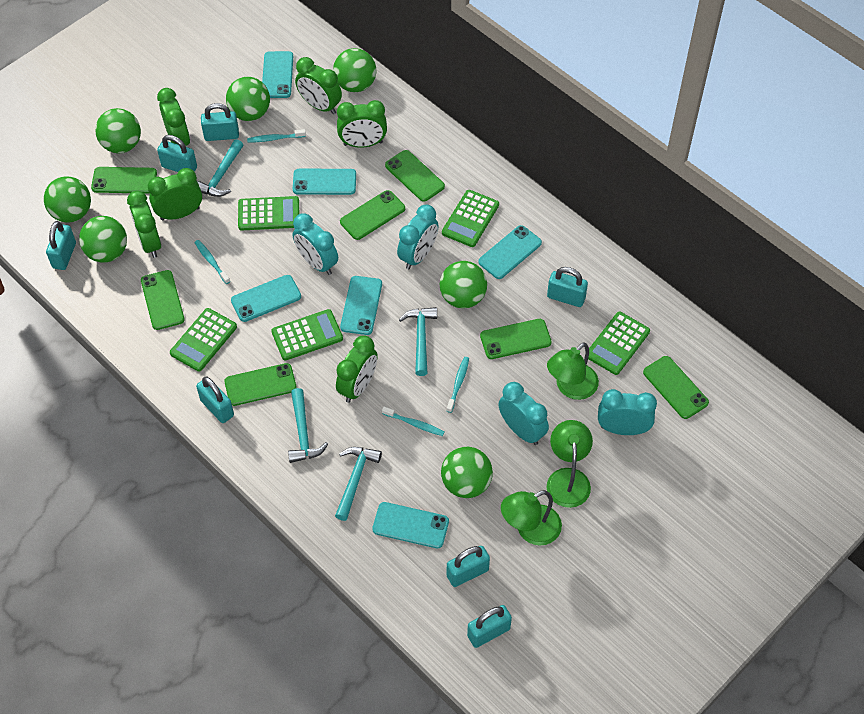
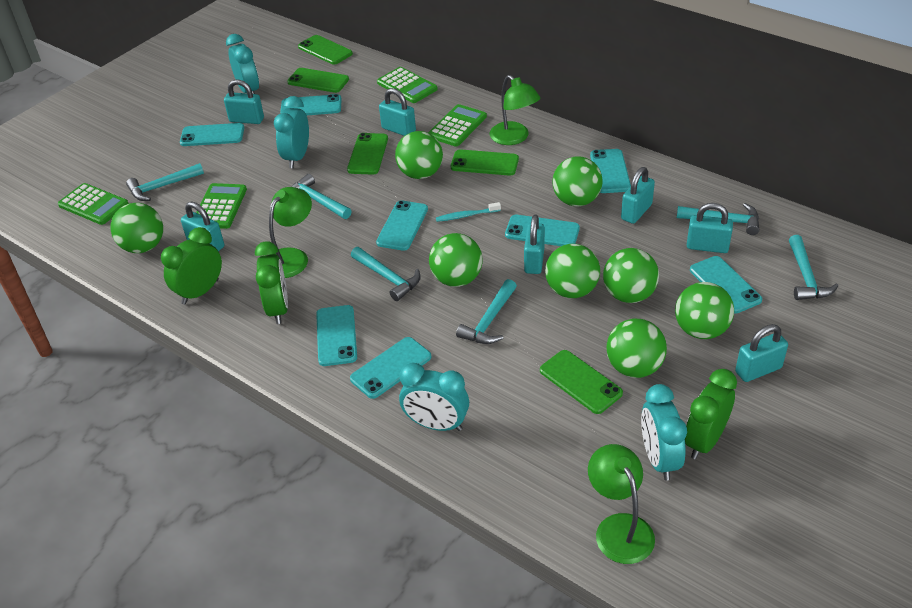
green ball: [44,176,91,223] [79,216,127,263] [95,108,141,153] [226,77,270,121] [333,48,376,92] [440,261,487,308] [441,447,493,498] = 7 -> [111,203,163,253] [395,131,443,179] [429,233,483,287] [545,244,600,298] [552,156,603,206] [603,248,659,303] [606,319,667,378] [675,282,734,339] = 8
green calculator: [170,308,237,371] [238,196,299,230] [271,309,343,361] [442,190,499,247] [588,312,650,375] = 5 -> [58,183,129,225] [196,183,247,229] [377,67,438,103] [428,104,487,147] = 4
green clock: [127,191,161,258] [148,168,202,220] [157,88,190,146] [295,57,342,114] [336,336,378,403] [337,100,387,148] = 6 -> [161,227,222,305] [255,241,288,324] [685,369,737,459] = 3
green phone: [91,167,157,194] [141,270,185,330] [224,363,297,406] [340,190,405,240] [385,150,445,202] [480,319,552,359] [643,356,709,419] = 7 -> [287,68,349,93] [298,35,353,65] [347,133,388,175] [451,149,519,176] [540,350,623,414] = 5
turquoise hammer: [197,139,243,197] [288,388,328,463] [335,447,382,521] [399,307,437,376] = 4 -> [126,163,204,201] [291,174,352,219] [351,247,421,301] [456,279,517,344] [677,203,759,235] [789,235,838,300] = 6
turquoise phone: [231,275,301,322] [262,51,293,98] [293,169,356,195] [340,276,382,335] [372,502,449,548] [478,225,542,279] = 6 -> [180,123,244,146] [280,94,342,115] [316,305,357,366] [350,337,431,399] [376,200,428,251] [505,215,580,246] [590,149,631,193] [690,256,762,314] = 8
turquoise toothbrush: [194,240,230,284] [247,129,306,143] [382,407,445,436] [447,357,469,413] = 4 -> [436,202,501,222] = 1

